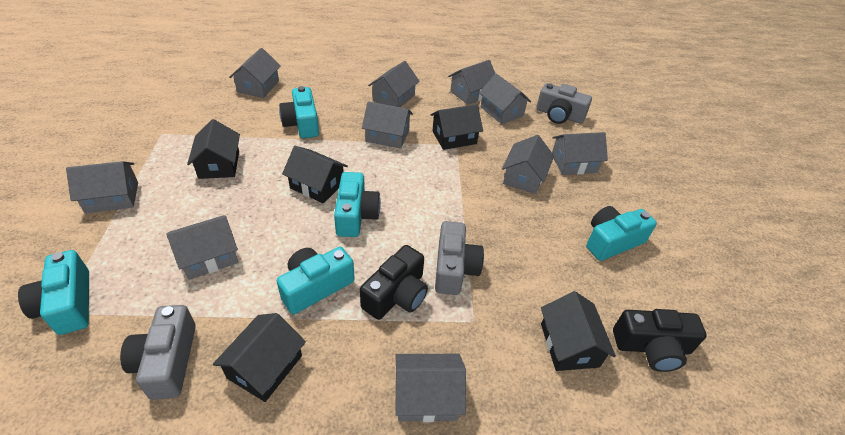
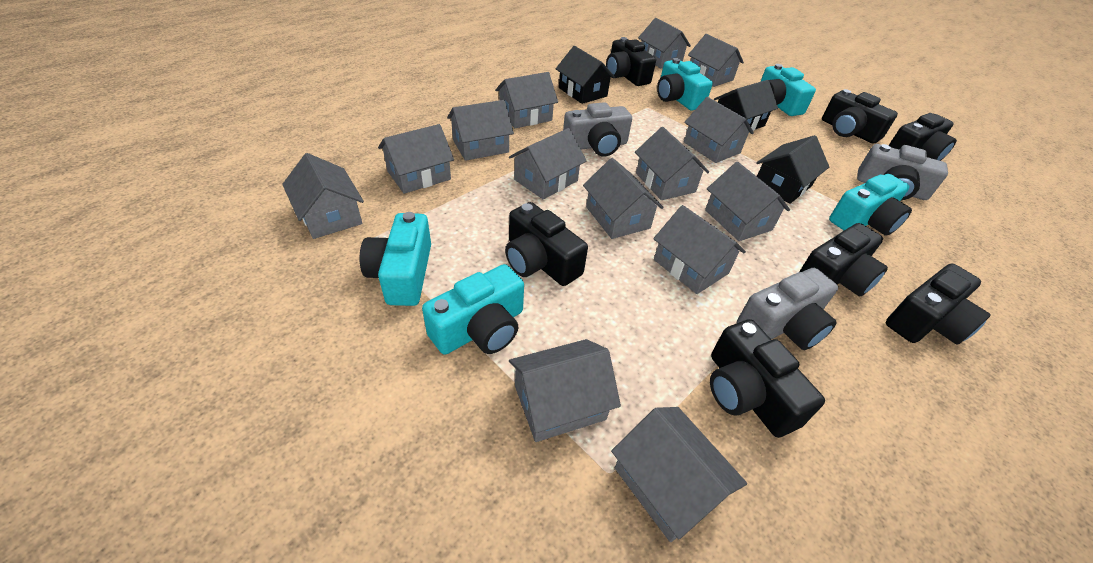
black camera: [360,245,428,320] [613,309,707,372] = 2 -> [505,202,588,286] [606,37,656,86] [710,319,825,438] [799,223,888,297] [822,89,898,144] [885,264,991,345] [889,113,957,161] = 7
black house: [187,119,240,179] [213,313,306,402] [282,146,348,204] [430,104,483,150] [541,291,616,371] = 5 -> [556,46,615,104] [714,80,778,131] [756,135,829,204] = 3
grey house: [66,161,138,213] [166,215,238,280] [229,48,281,98] [362,101,413,149] [368,61,420,107] [395,354,466,422] [448,60,496,105] [479,74,531,124] [502,135,554,194] [552,132,608,175] = 10 -> [282,153,364,239] [378,124,454,194] [447,100,514,161] [495,72,558,128] [509,128,586,200] [509,339,621,442] [583,158,664,239] [611,407,747,542] [635,127,709,200] [638,18,691,69] [653,205,746,294] [684,97,754,163] [688,34,744,87] [705,162,790,241] = 14

